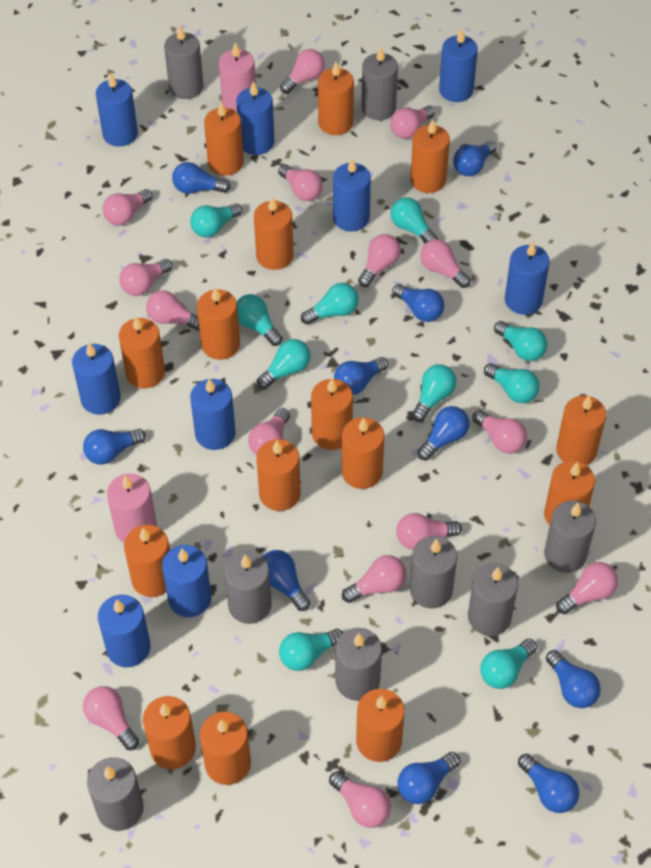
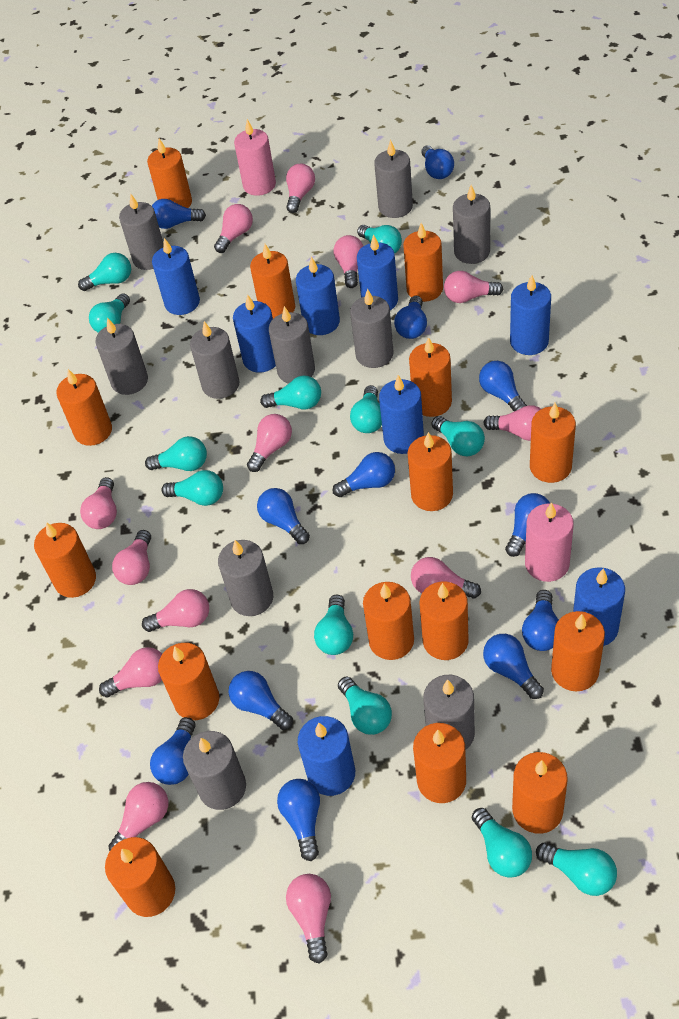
blue candle: [72,343,121,415] [96,73,138,147] [98,595,150,667] [162,545,212,617] [190,378,235,450] [236,81,275,155] [333,158,371,231] [439,28,478,102] [505,242,550,315] = 9 -> [152,238,200,315] [233,294,276,373] [296,257,340,335] [298,716,355,796] [357,234,398,310] [379,375,424,454] [510,275,551,355] [573,567,625,646] = 8
blue light bulb: [83,429,146,465] [172,162,231,194] [262,550,310,611] [334,357,388,395] [392,284,444,322] [398,752,460,804] [417,406,470,460] [453,141,497,176] [518,754,579,813] [546,650,601,708] = 10 -> [150,717,196,785] [152,199,206,229] [229,671,293,730] [257,488,310,544] [277,779,320,861] [333,452,395,497] [394,296,427,339] [421,145,454,179] [479,361,527,411] [483,634,544,699] [505,493,550,557] [522,590,559,651] = 12
grey candle: [87,757,144,831] [164,26,203,99] [224,551,272,624] [335,628,382,701] [361,46,398,120] [410,536,457,608] [468,563,518,636] [544,500,596,573] = 8 -> [95,318,148,395] [119,194,164,270] [183,731,246,810] [190,321,240,399] [218,540,273,616] [269,306,315,384] [350,289,394,368] [374,140,413,218] [423,675,475,750] [453,185,490,264] = 10
pink light bulb: [83,686,139,750] [103,189,153,225] [119,259,172,296] [146,290,199,331] [248,408,290,455] [278,164,323,201] [280,49,325,94] [329,771,391,828] [342,555,407,603] [358,234,401,287] [390,105,435,139] [396,513,462,550] [420,239,471,288] [472,410,527,454] [556,562,618,614] = 15 -> [80,477,117,529] [99,647,162,698] [108,782,168,851] [112,530,151,585] [142,589,209,632] [214,204,253,253] [247,414,292,472] [286,164,315,213] [286,874,331,964] [334,235,363,288] [411,557,481,599] [444,271,503,303] [483,405,541,441] = 13
turquoise light bulb: [190,203,242,238] [237,294,283,346] [257,339,311,389] [279,629,343,671] [301,283,359,325] [390,197,438,243] [412,364,456,422] [480,639,537,689] [484,363,540,403] [494,321,547,361] = 10 -> [78,253,131,291] [89,293,130,333] [145,436,207,471] [161,470,223,506] [260,375,321,409] [314,594,353,655] [338,676,392,735] [350,385,382,433] [357,225,402,253] [431,416,485,456] [472,808,532,878] [536,843,617,896] = 12

